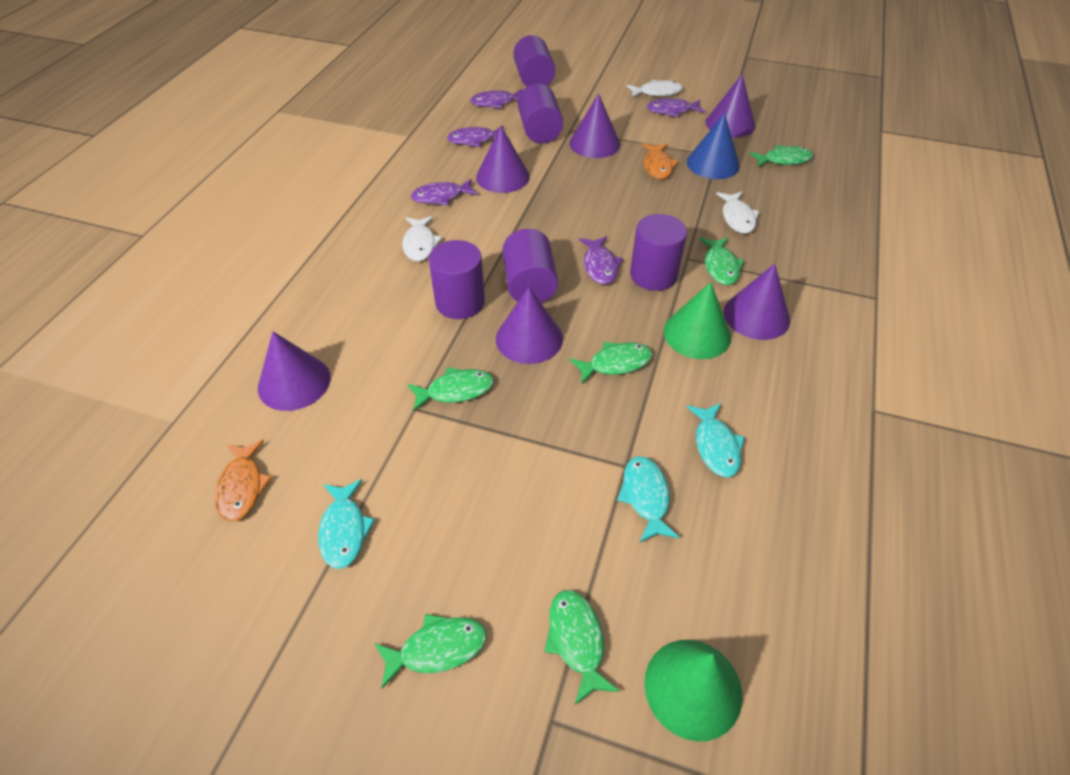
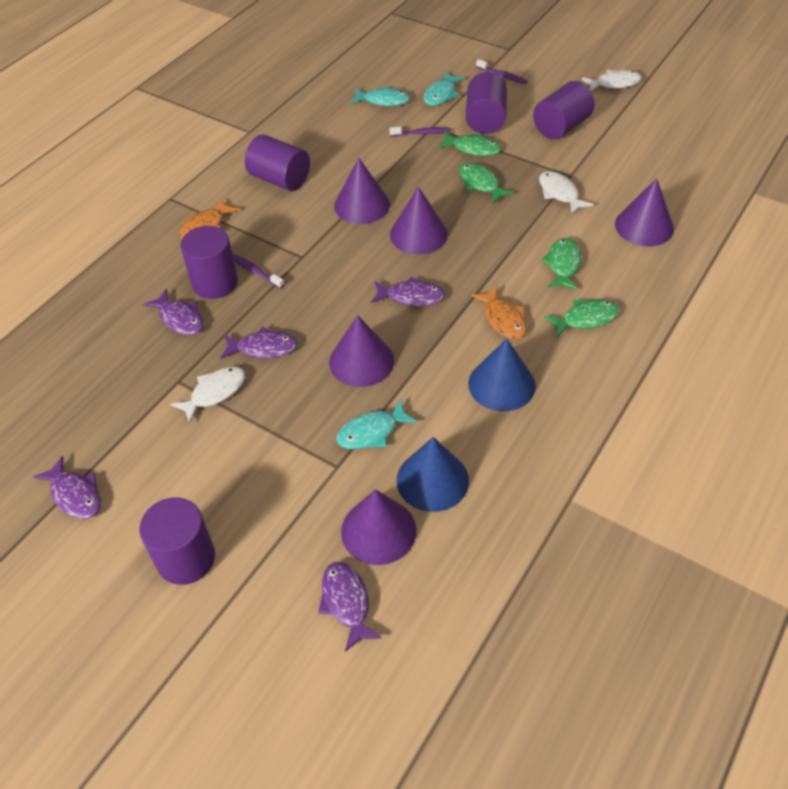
blue cone: [687,113,740,179] = 1 -> [397,437,469,512] [468,339,536,411] = 2
green cone: [644,640,742,741] [664,282,731,359] = 2 -> none = 0
green fish: [374,614,487,689] [408,367,494,411] [544,590,620,705] [570,342,652,384] [700,237,745,285] [749,145,813,167] = 6 -> [437,132,501,156] [459,162,514,204] [541,238,581,290] [544,299,620,338] = 4
purple cone: [258,332,330,411] [476,126,530,193] [496,287,563,364] [569,93,620,158] [706,75,756,138] [723,264,790,340] = 6 -> [329,315,394,387] [334,158,390,224] [341,489,416,565] [390,187,448,255] [615,178,674,246] = 5
purple toothbrush: none = 0 -> [233,254,284,289] [390,127,451,136] [476,59,528,84] = 3

